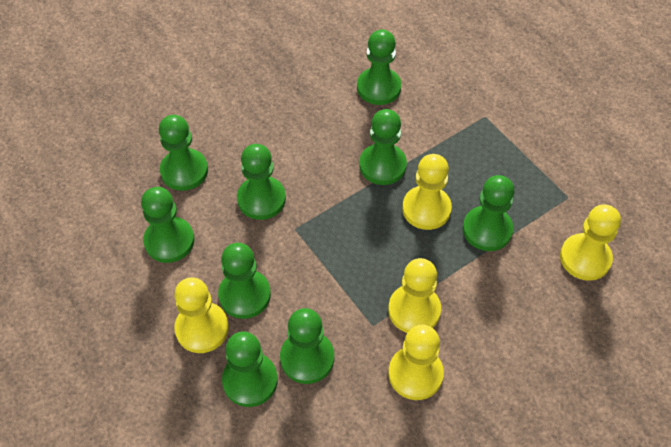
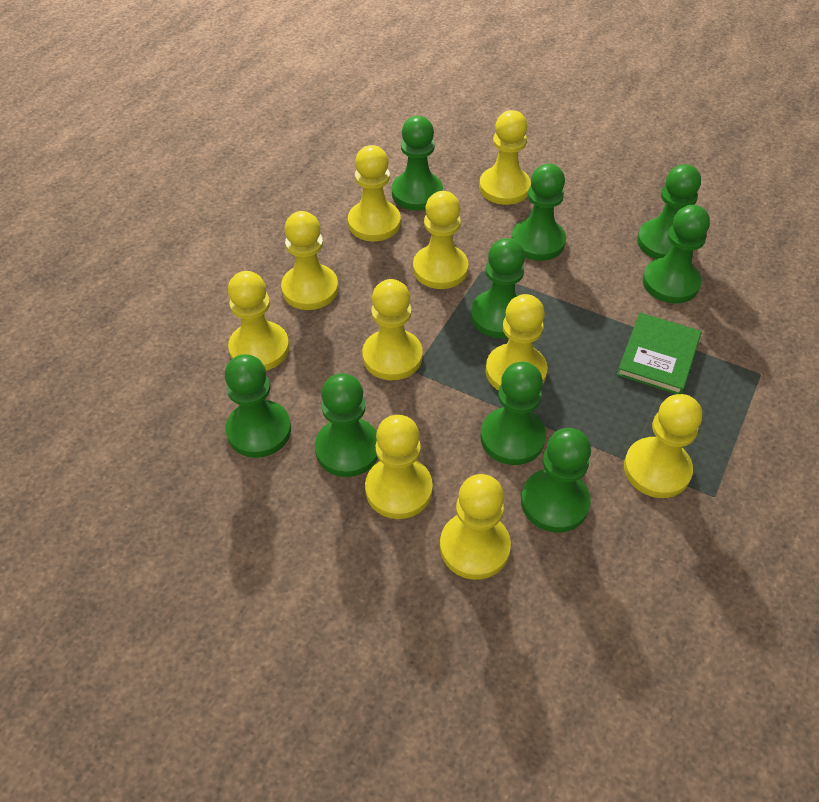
green book: none = 0 -> [617,313,702,394] = 1
yellow pawn: [174,277,229,353] [388,258,441,333] [388,325,444,400] [402,154,452,230] [560,204,621,281] = 5 -> [228,271,289,371] [281,211,338,310] [348,145,401,241] [362,279,423,380] [365,415,433,519] [413,191,469,289] [440,474,511,580] [479,110,531,205] [486,294,547,391] [624,394,702,498] = 10

